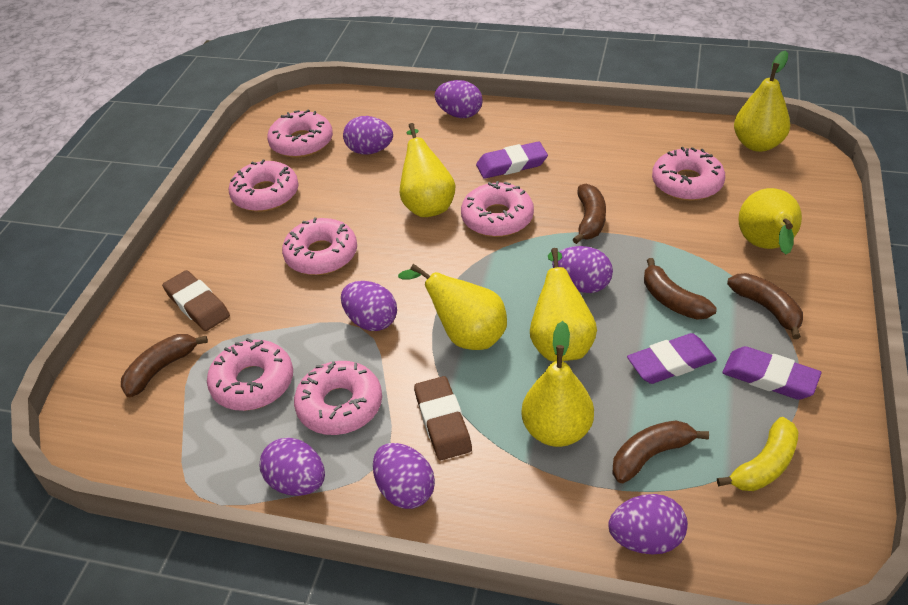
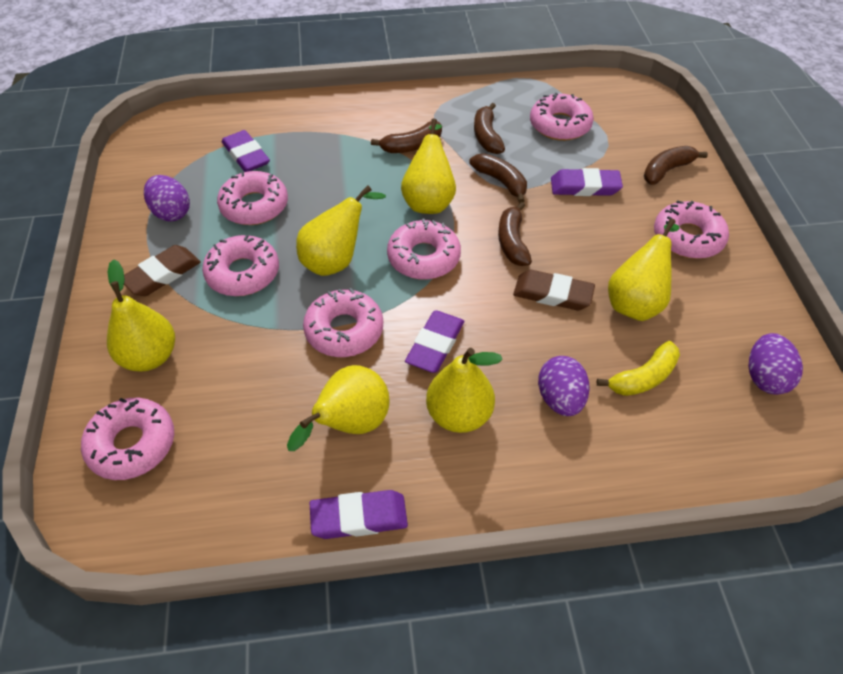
purple egg: [260,437,325,496] [341,281,397,331] [343,116,393,154] [373,443,435,509] [435,80,483,118] [552,246,613,293] [608,494,688,555] = 7 -> [144,175,190,222] [538,356,590,416] [749,333,803,394] = 3
purple eraser: [476,141,548,179] [627,333,717,384] [722,346,821,400] = 3 -> [222,130,270,172] [310,490,408,539] [405,310,464,373] [551,168,623,196] = 4

